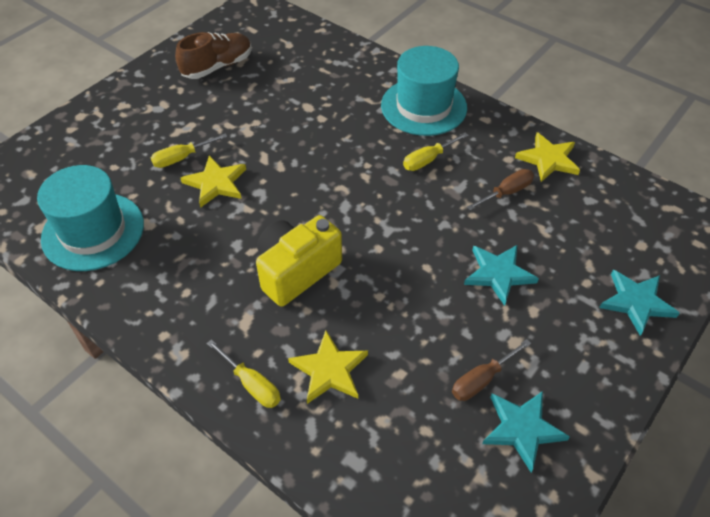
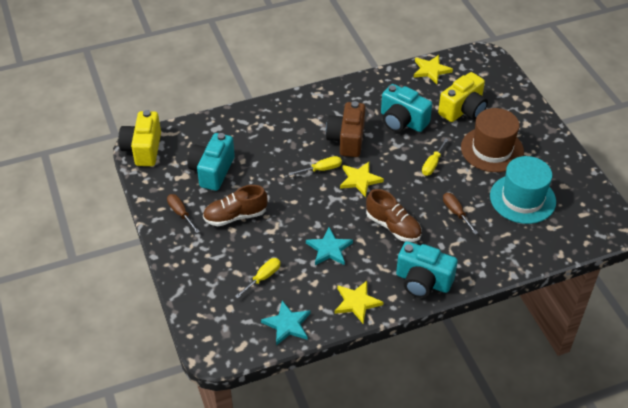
brown camera: none = 0 -> [326,101,365,157] = 1
brown hat: none = 0 -> [461,108,524,172] = 1
brown shoe: [175,32,252,79] = 1 -> [203,185,267,226] [366,189,422,242] = 2
turquoise camera: none = 0 -> [187,133,235,191] [381,84,432,132] [396,241,458,298] = 3
turquoise hat: [37,165,144,271] [381,46,467,136] = 2 -> [490,156,556,224] = 1
turquoise star: [464,245,539,306] [482,391,570,472] [599,270,680,336] = 3 -> [261,301,311,345] [306,227,353,265] = 2
yellow camera: [256,215,342,307] = 1 -> [119,110,161,166] [438,72,488,122] = 2

